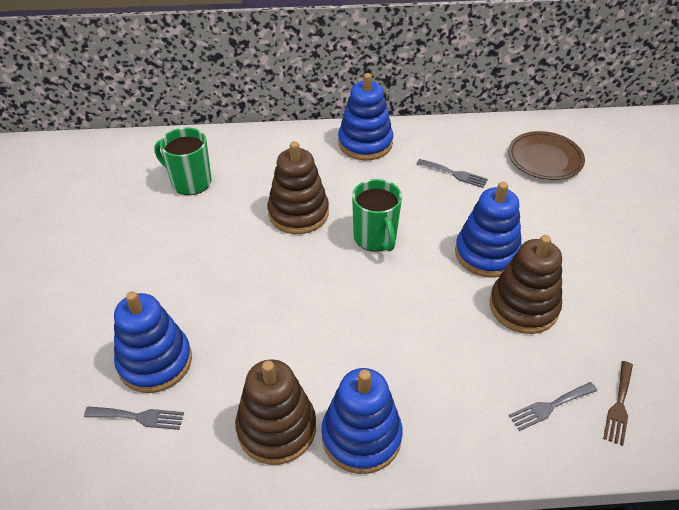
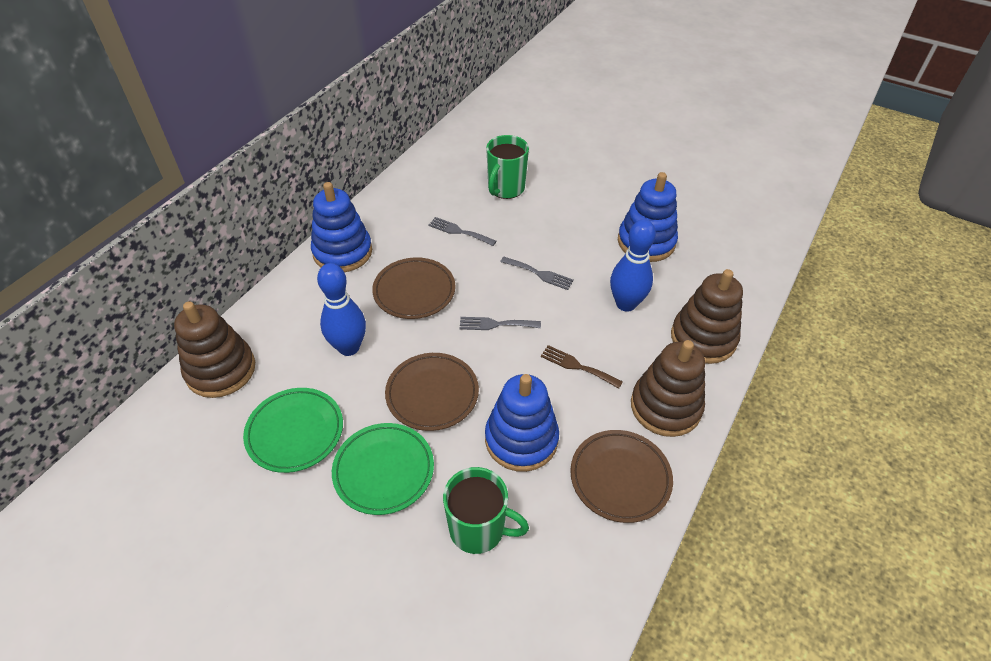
blue bowling pin: none = 0 -> [317,263,366,356] [610,219,656,312] = 2
blue stacking toy: [114,291,192,393] [321,368,403,474] [338,73,393,160] [455,182,522,277] = 4 -> [311,182,372,272] [485,374,559,472] [618,172,678,262] = 3
brown plate: [508,131,585,180] = 1 -> [372,257,456,319] [385,353,479,431] [570,430,673,523] = 3
green plate: none = 0 -> [243,388,343,473] [332,423,434,515] = 2

